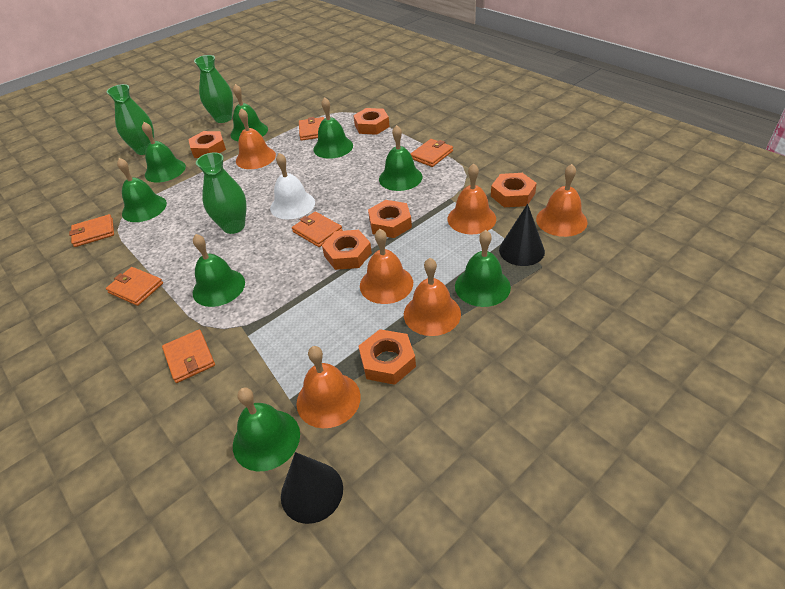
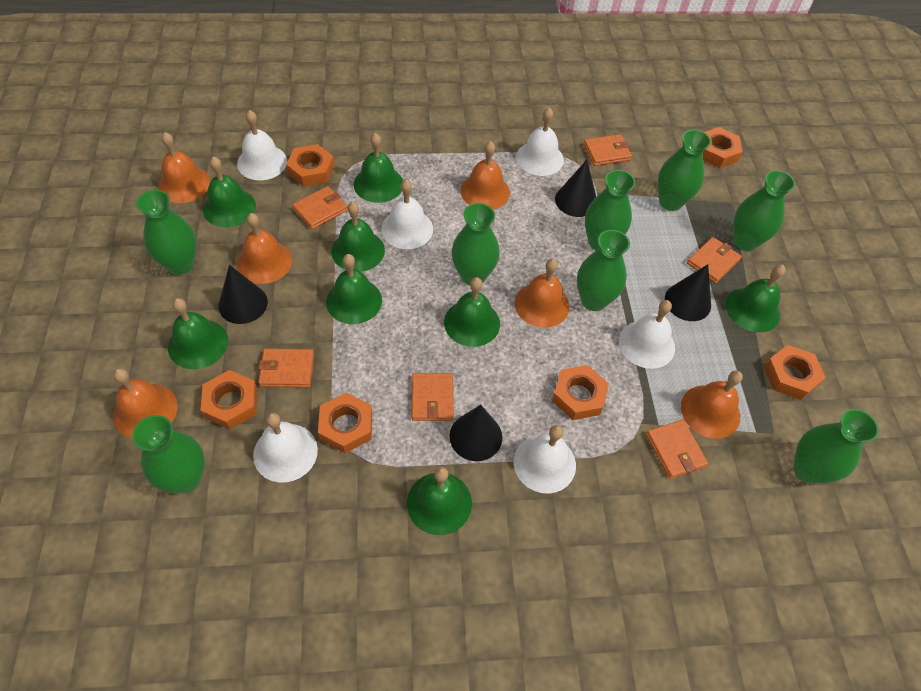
black cone: [281,452,343,524] [499,204,545,266] = 2 -> [218,265,268,324] [449,405,502,461] [555,160,596,217] [665,264,711,321] = 4
green vase: [106,84,154,155] [194,55,233,123] [196,152,247,234] = 3 -> [132,415,205,494] [136,190,197,275] [452,203,499,285] [577,230,630,311] [585,170,635,250] [658,130,711,211] [733,170,795,251] [793,409,879,484] = 8
white bell: [270,153,315,220] = 1 -> [237,110,287,180] [253,413,318,483] [381,179,433,249] [514,425,576,494] [516,107,564,176] [619,300,675,369] = 6

